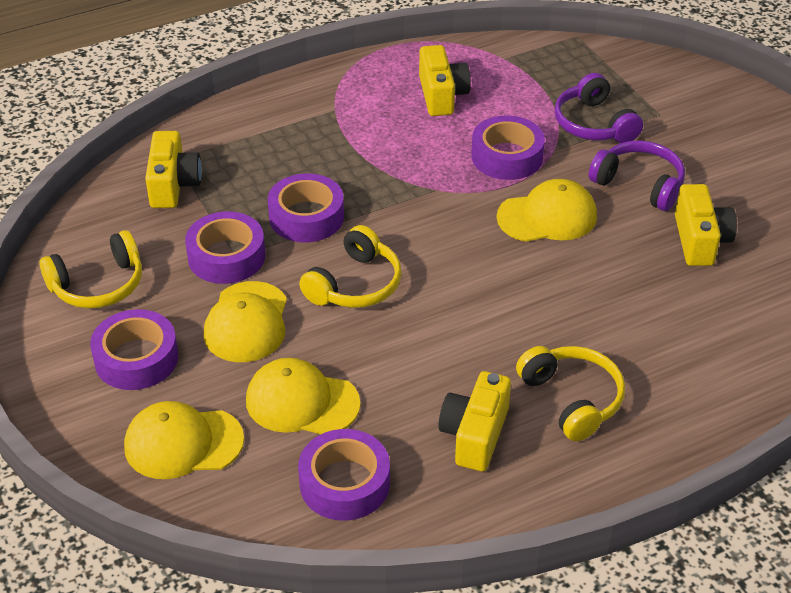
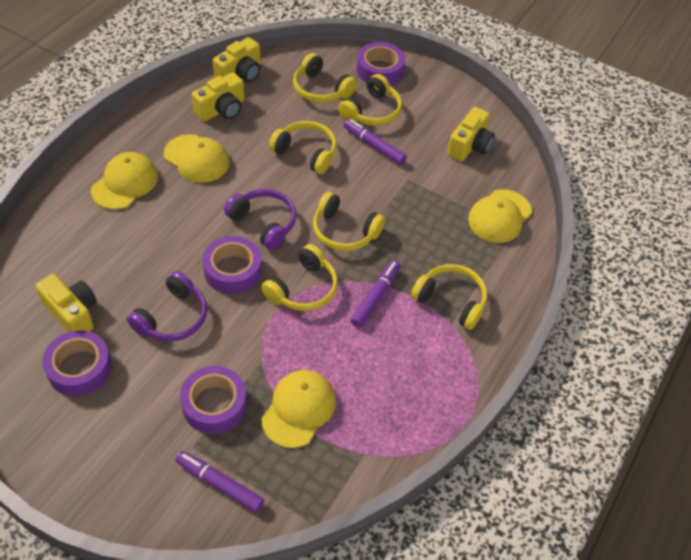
purple marker: none = 0 -> [175,451,264,513] [344,119,407,165] [351,260,401,328] = 3
purple tape: [90,309,178,390] [185,212,265,284] [268,173,344,242] [298,429,390,521] [471,116,545,180] = 5 -> [42,330,112,396] [180,366,247,434] [203,236,262,294] [357,42,405,85] = 4
yellow headphones: [39,230,142,309] [299,225,402,308] [516,346,625,441] = 3 -> [261,244,338,311] [269,121,337,174] [293,53,357,103] [313,192,385,251] [338,74,402,126] [411,264,488,330] = 6

